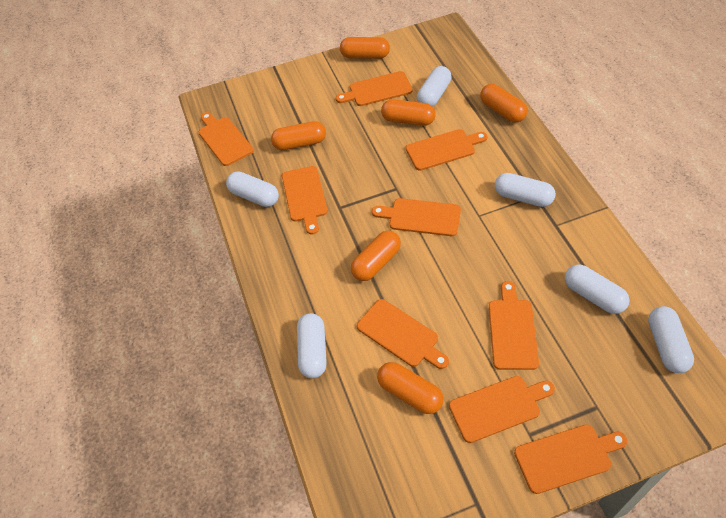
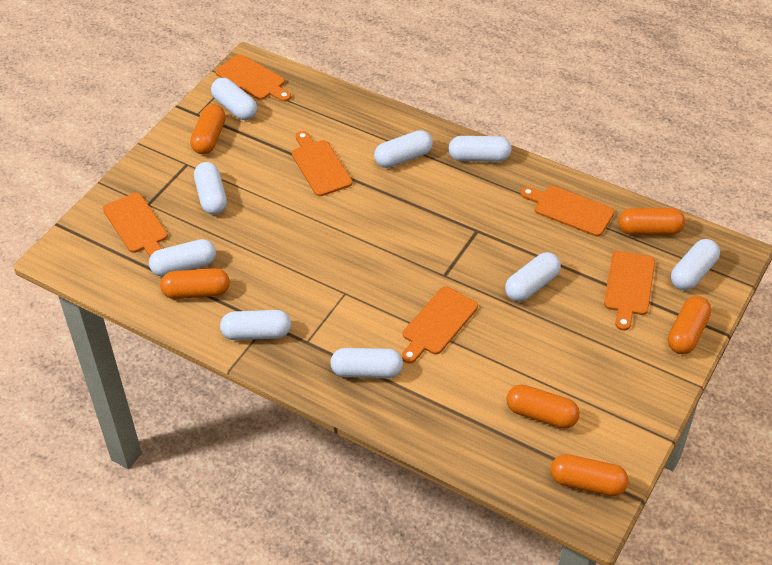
orange cutting board: [199,112,254,166] [282,166,328,235] [336,71,413,106] [357,299,449,369] [372,198,461,236] [406,129,487,171] [449,376,555,443] [489,281,539,370] [514,424,627,494] = 9 -> [103,193,168,257] [216,54,291,102] [292,131,352,196] [402,286,478,363] [521,186,615,237] [604,251,655,331] = 6
white capsule: [226,171,279,207] [297,313,327,378] [417,66,452,106] [495,173,556,207] [565,264,630,314] [648,306,694,373] = 6 -> [149,239,216,277] [194,162,227,215] [211,78,257,120] [220,310,291,340] [330,348,403,378] [374,130,433,168] [448,136,512,162] [505,252,561,302] [671,239,720,290] = 9

